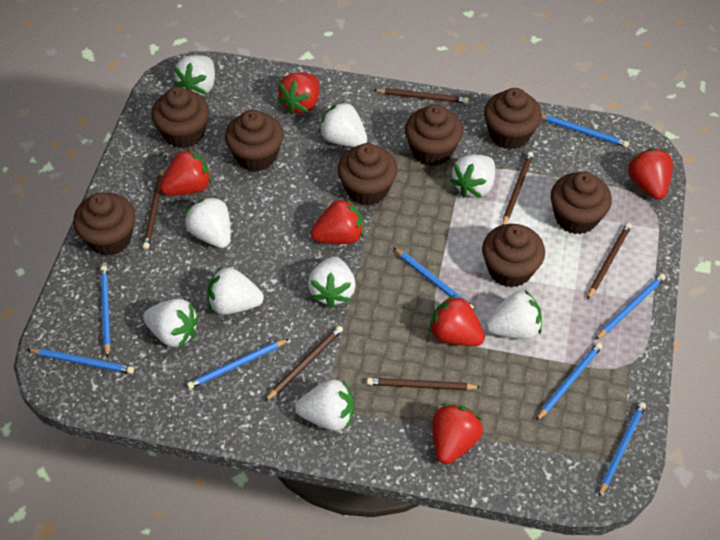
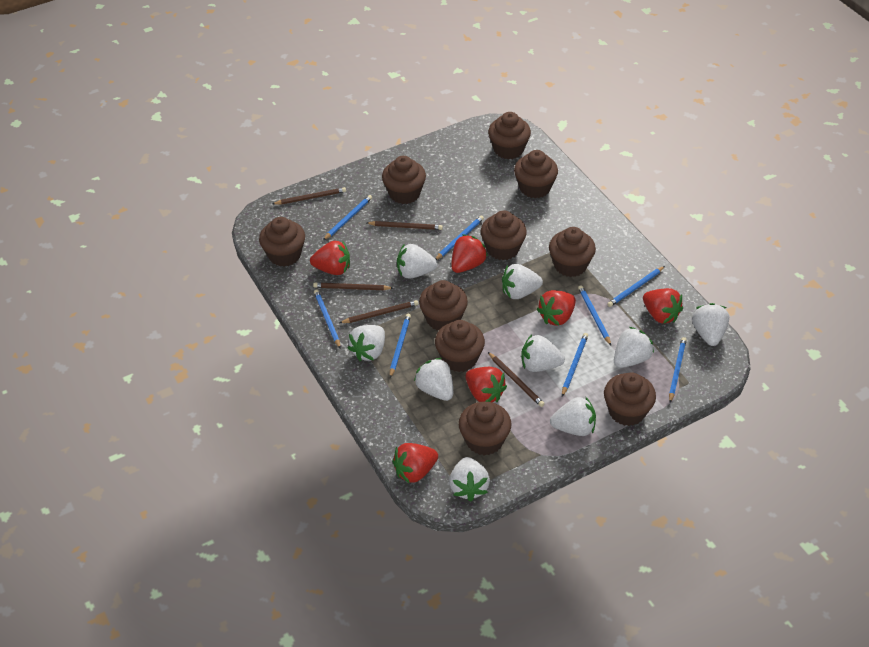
brown cupcake: [73,192,135,256] [151,87,209,148] [225,110,284,172] [338,143,397,206] [405,104,463,166] [482,224,545,288] [484,88,542,149] [551,172,612,234] = 8 -> [259,217,305,267] [382,156,426,204] [419,280,468,331] [435,320,485,372] [459,402,511,456] [481,210,527,260] [488,112,531,159] [514,150,558,198] [549,227,596,277] [604,373,656,426] = 10
brown pencil: [143,167,164,249] [265,326,343,401] [367,378,481,390] [374,88,469,104] [502,152,533,225] [587,223,632,300] = 6 -> [272,187,346,205] [313,283,393,290] [340,300,418,323] [367,221,443,230] [488,352,544,407] = 5

